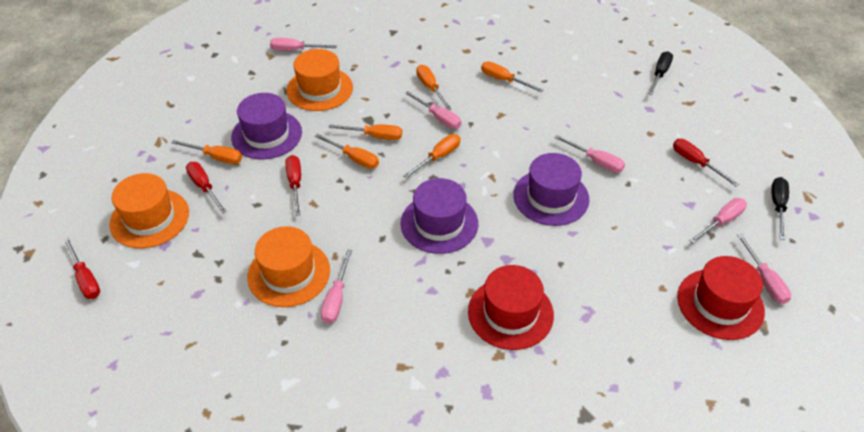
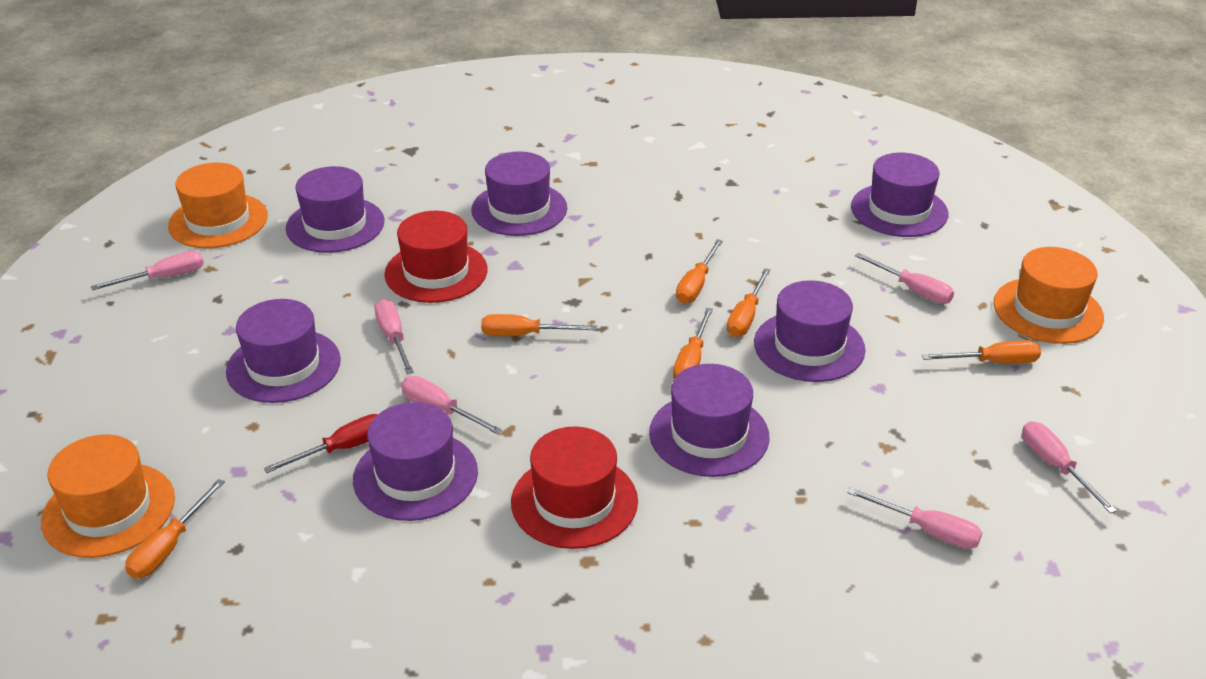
black screwdriver: [648,51,673,95] [771,177,789,240] = 2 -> none = 0
purple hat: [231,93,302,159] [401,178,478,254] [513,153,589,226] = 3 -> [226,299,341,403] [286,166,384,253] [353,402,478,521] [471,151,567,236] [649,364,769,477] [754,280,865,382] [851,153,948,237] = 7
red screwdriver: [63,237,100,299] [186,162,227,214] [286,155,301,216] [673,139,739,187] = 4 -> [264,414,378,473] = 1

